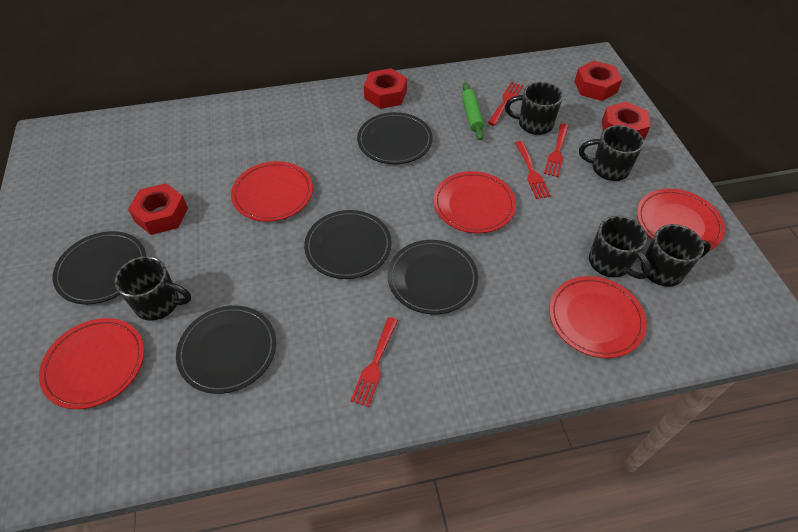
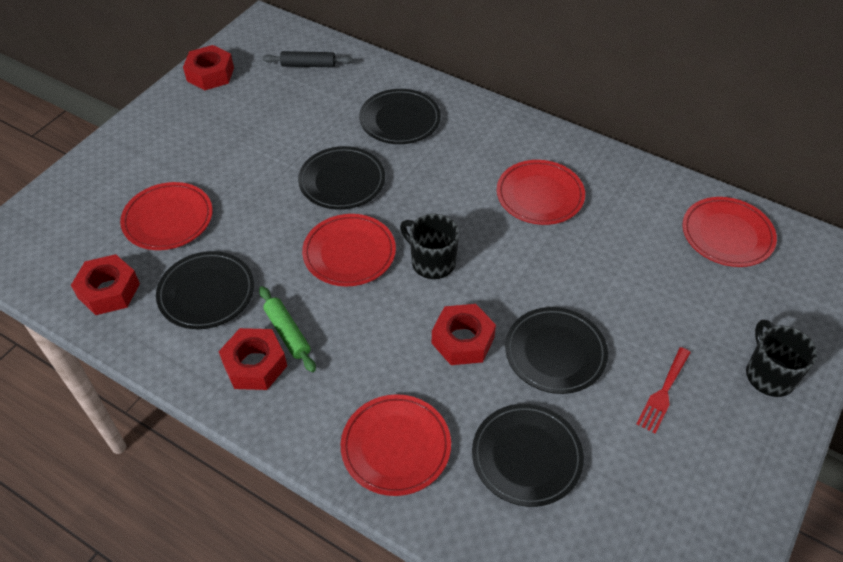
black mug: [115,256,191,321] [505,82,563,135] [579,125,644,181] [589,216,651,279] [641,224,711,287] = 5 -> [400,214,459,279] [746,320,817,397] = 2
black rolling pin: none = 0 -> [263,51,353,67] = 1
red fork: [350,317,398,407] [488,82,523,126] [515,141,551,199] [544,123,569,177] = 4 -> [637,347,691,433] = 1

